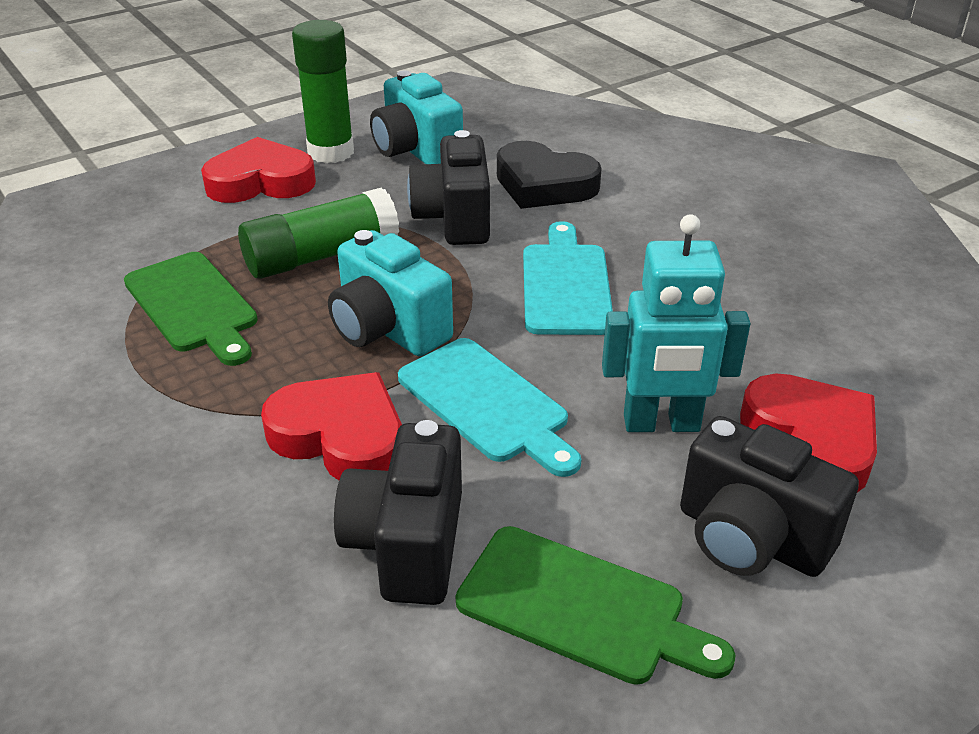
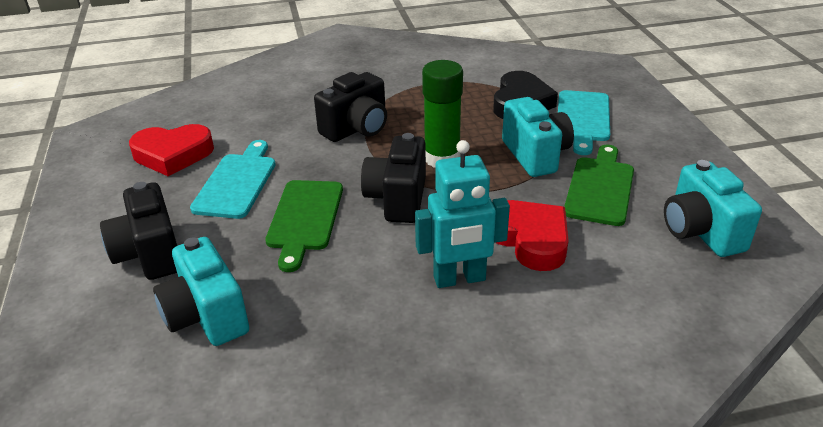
green glue stick: [238,188,399,279] [292,20,354,163] = 2 -> [422,60,463,168] = 1
red heart: [201,137,316,203] [261,372,402,480] [740,374,877,493] = 3 -> [129,124,214,176] [496,200,569,271] = 2
turquoise camera: [328,230,453,356] [370,70,463,164] = 2 -> [153,237,249,346] [502,97,574,177] [664,160,762,257] = 3

